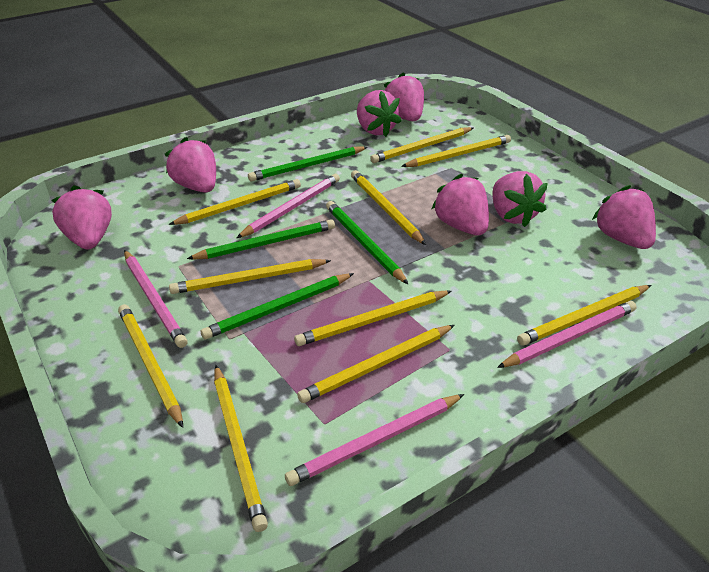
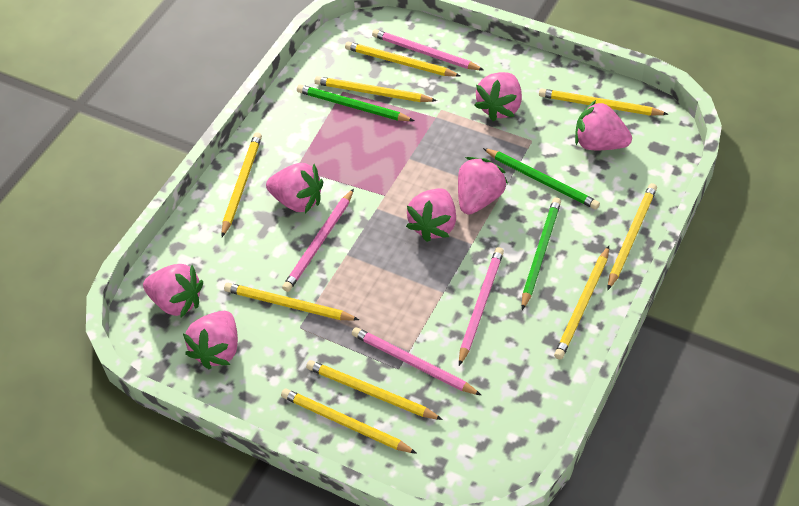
green pencil: [187,219,335,259] [201,273,354,339] [248,147,368,181] [326,201,408,284] = 4 -> [297,85,414,121] [483,148,600,210] [522,197,561,310] = 3
yellow pencil: [118,304,183,428] [169,179,301,225] [169,259,331,294] [214,365,268,532] [294,290,451,346] [297,325,455,403] [351,170,426,245] [370,127,473,163] [401,135,511,167] [517,285,651,345] = 10 -> [221,132,262,237] [224,283,359,321] [281,388,417,454] [306,360,443,420] [314,76,437,102] [345,42,460,77] [539,88,668,116] [554,246,609,359] [608,183,657,290] = 9

